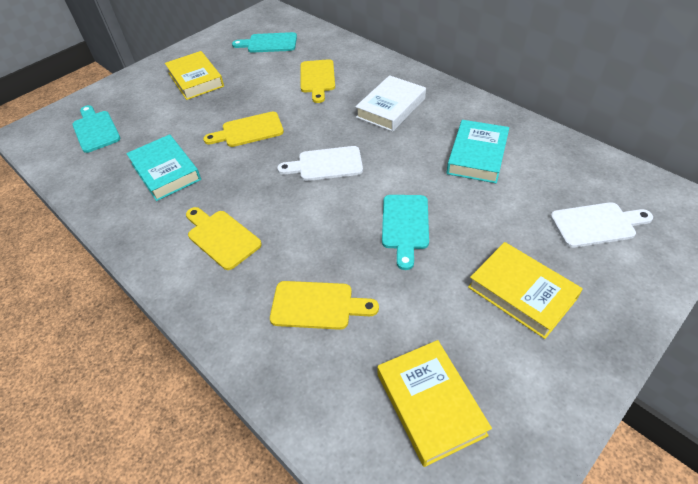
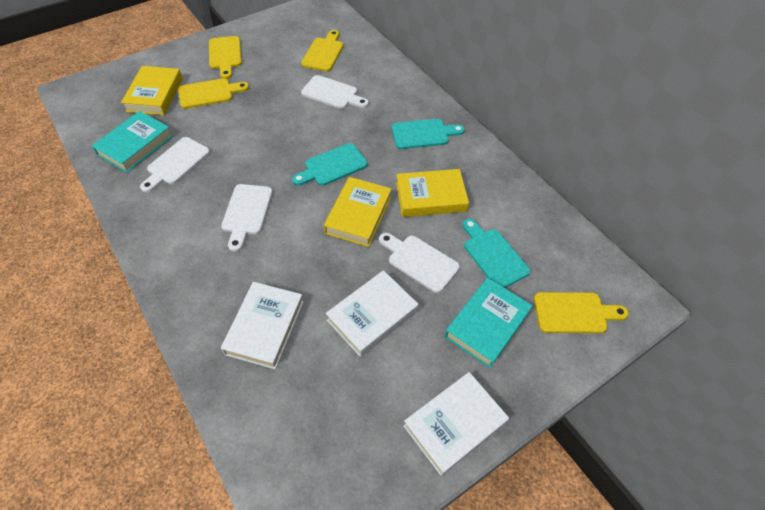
white book: [355,75,426,132] = 1 -> [221,282,304,369] [326,270,418,357] [403,372,509,476] = 3
white cutting board: [277,146,363,181] [550,202,653,248] = 2 -> [140,137,210,193] [221,184,273,252] [301,75,369,109] [379,233,460,293] = 4

